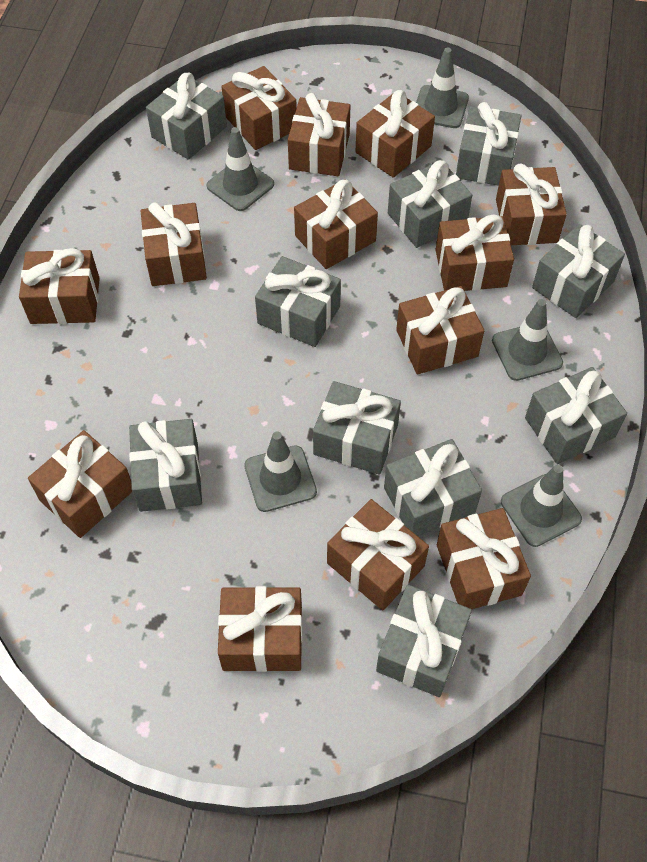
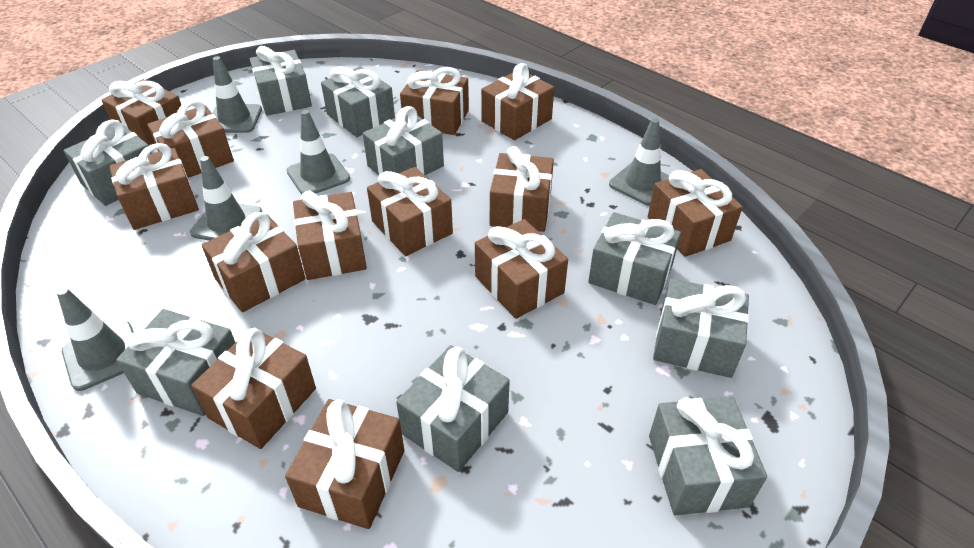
grey gift: [129,419,202,512] [146,73,227,160] [255,256,341,347] [313,381,401,475] [376,584,472,697] [384,439,482,536] [388,160,472,248] [456,102,521,186] [525,367,627,464] [532,224,625,318] = 10 -> [64,120,152,206] [116,309,236,416] [250,46,312,116] [321,66,395,137] [363,106,444,175] [396,345,510,472] [588,212,681,305] [649,396,767,515] [653,278,749,378] = 9

